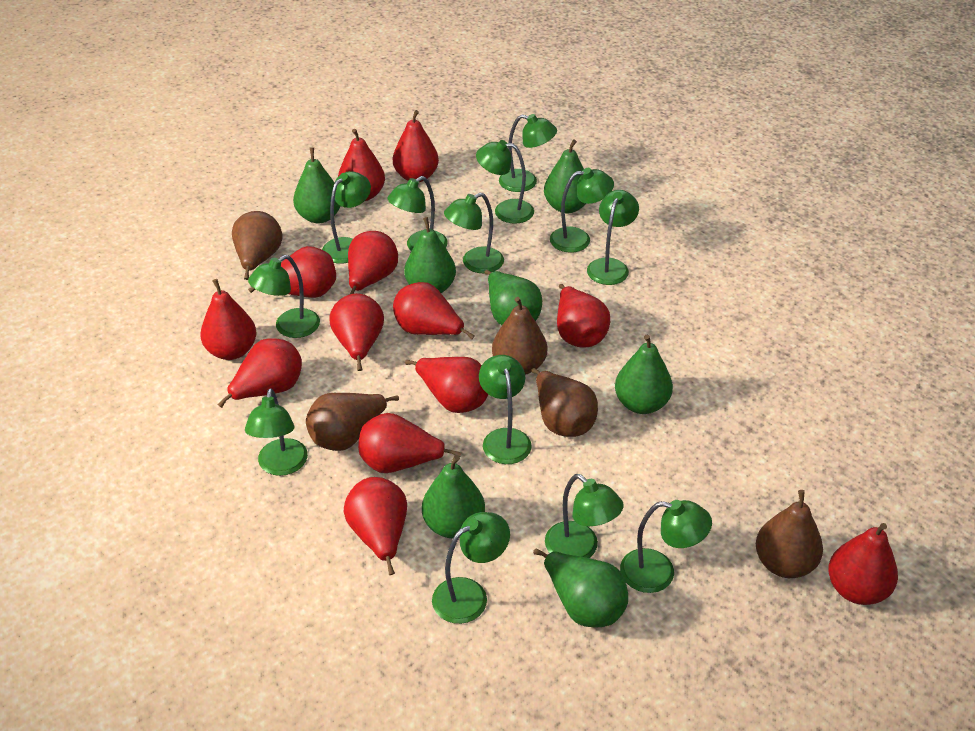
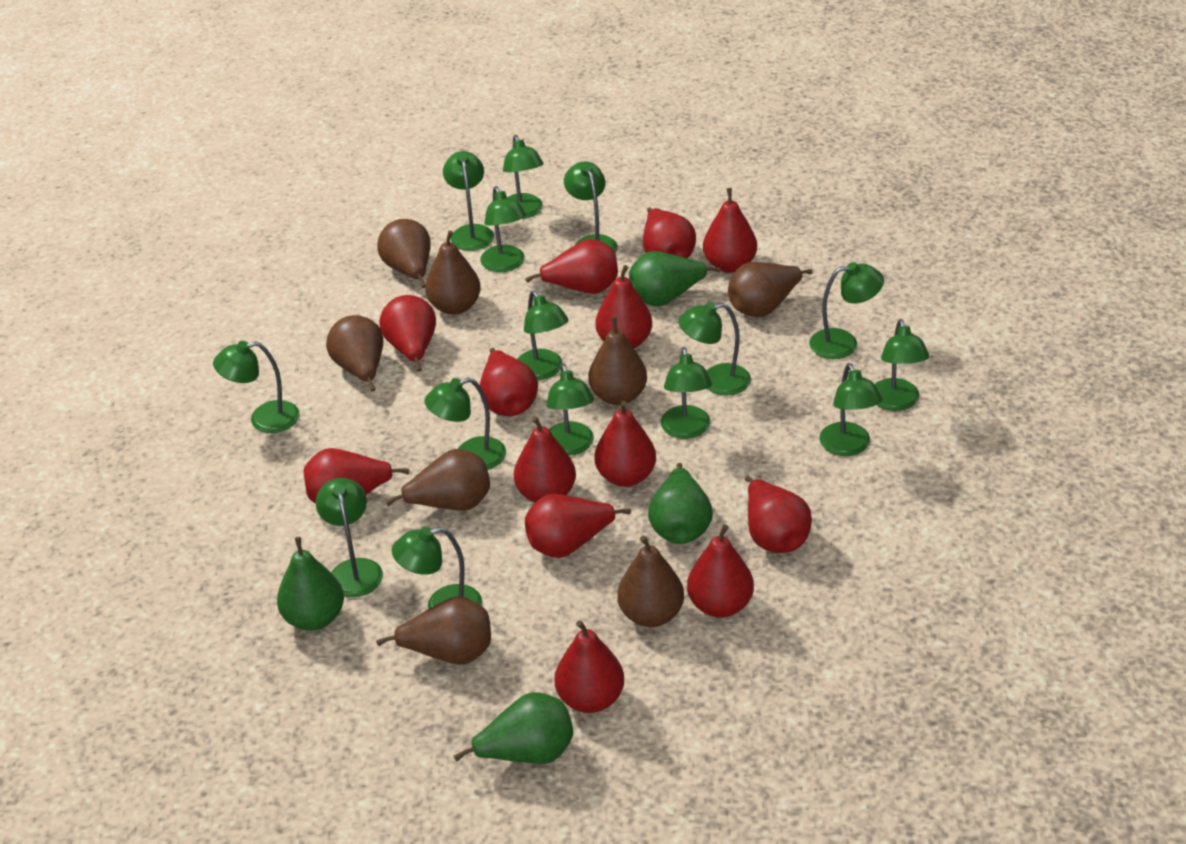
brown pear: [232,211,283,280] [306,393,399,451] [492,297,547,375] [531,368,598,437] [756,490,823,578] = 5 -> [326,315,383,391] [376,596,491,665] [377,219,430,288] [385,449,490,511] [425,231,481,315] [588,317,647,405] [617,536,684,627] [728,262,813,317] = 8
green lamp: [245,388,308,476] [248,255,320,338] [322,171,371,264] [387,176,448,251] [432,512,510,624] [444,193,504,273] [476,140,534,224] [479,355,532,464] [499,114,557,192] [545,474,624,558] [550,168,614,253] [587,190,639,285] [620,500,712,593] = 13 -> [213,341,300,433] [316,478,383,597] [391,527,482,609] [424,377,506,470] [443,151,494,251] [480,186,526,272] [503,135,544,219] [518,290,568,380] [546,364,594,456] [564,161,618,254] [661,347,712,439] [678,302,751,395] [809,262,884,359] [819,363,882,456] [875,319,929,411] = 15
green pear: [293,147,340,223] [404,217,456,293] [422,455,485,538] [485,270,542,325] [533,548,628,628] [544,139,586,213] [615,334,673,414] = 7 -> [277,537,344,631] [454,692,573,764] [629,251,721,307] [648,463,713,544] = 4

